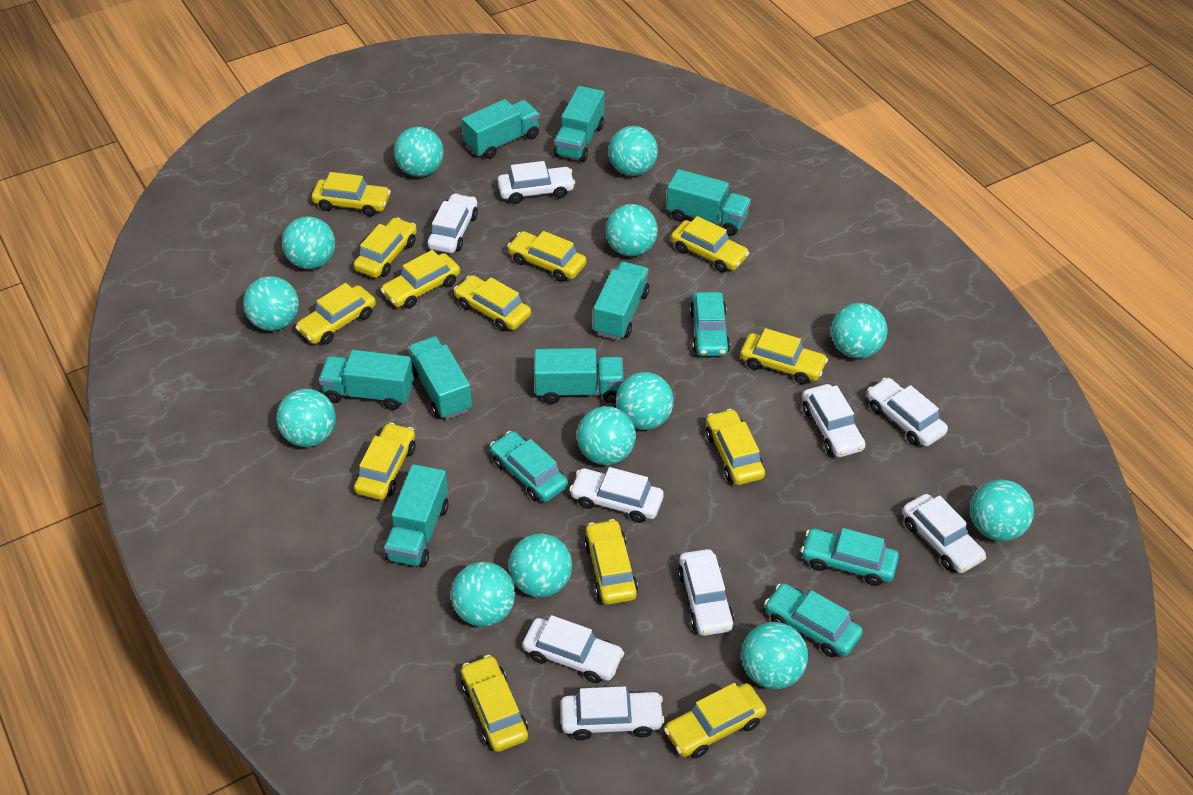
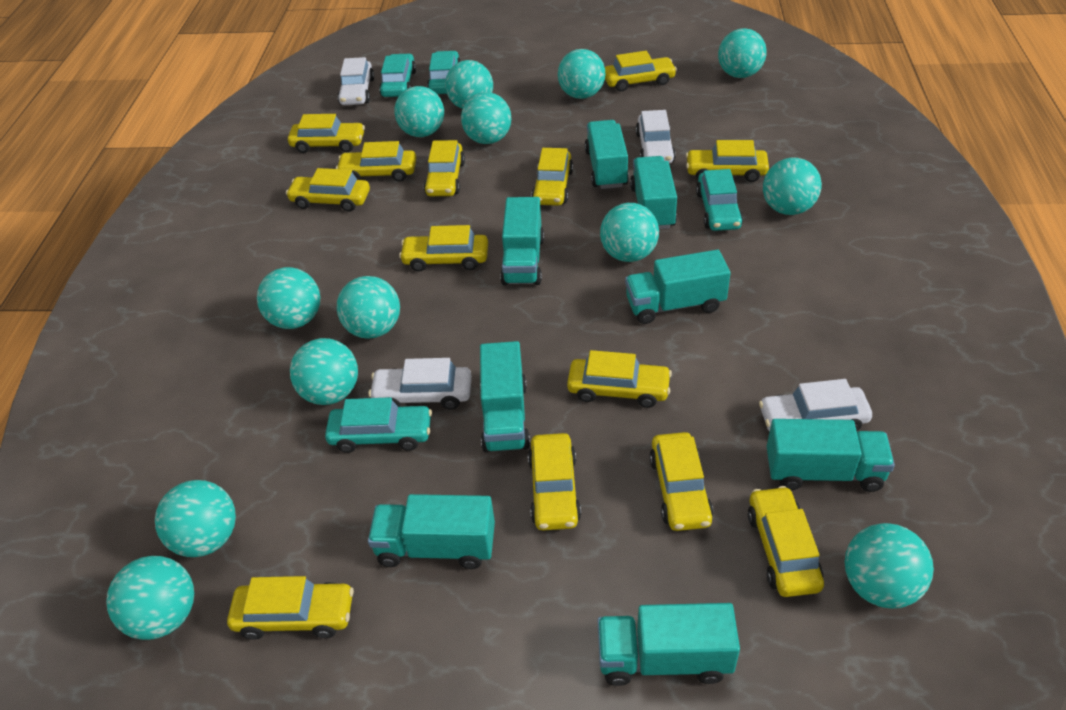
white car: [428,193,478,253] [498,161,575,204] [523,615,624,683] [561,686,665,740] [569,467,664,523] [678,549,734,636] [802,384,866,457] [867,378,948,447] [902,494,986,573] = 9 -> [337,57,375,105] [368,358,472,410] [636,110,676,164] [759,379,872,432] = 4

